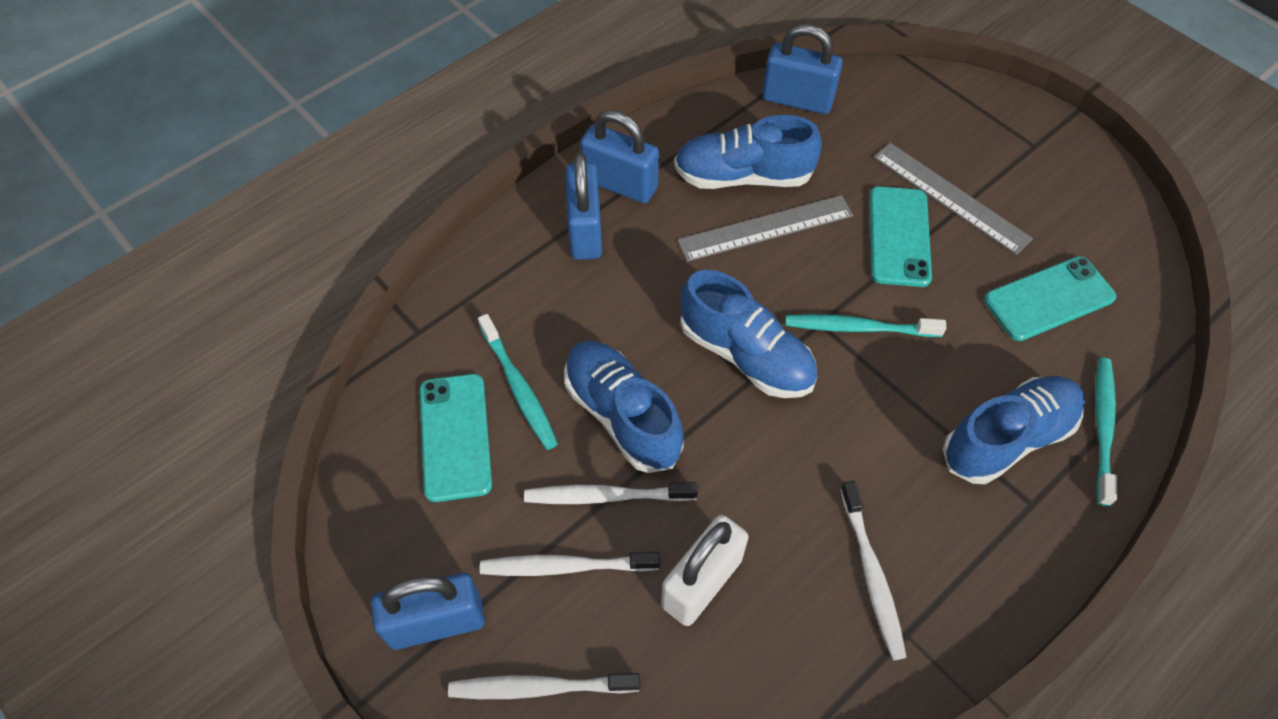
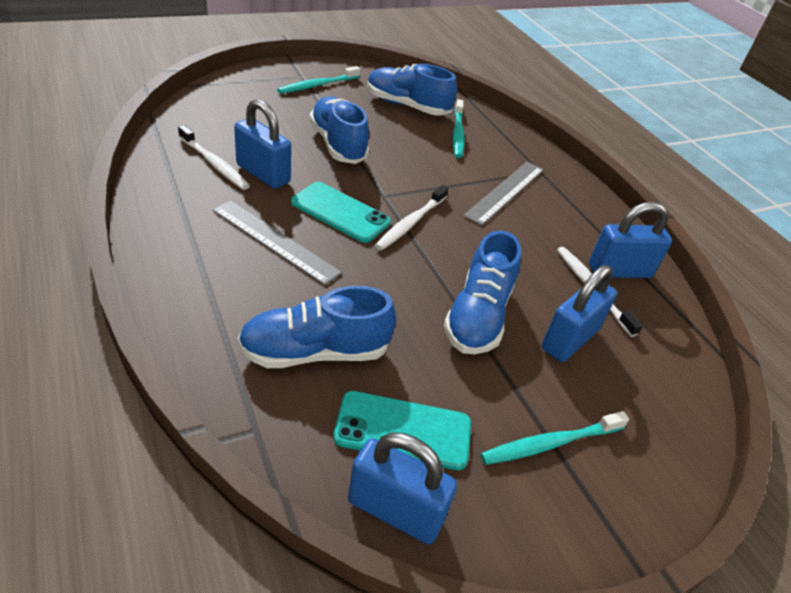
turquoise phone: [420,374,492,502] [869,186,932,287] [984,256,1116,341] = 3 -> [291,182,391,243] [333,391,471,470] = 2
white padlock: [661,515,748,626] = 1 -> none = 0
white toothbrush: [448,673,640,699] [480,552,660,576] [524,482,698,504] [840,481,907,660] = 4 -> [178,125,250,190] [375,185,449,250] [557,247,643,337] = 3

